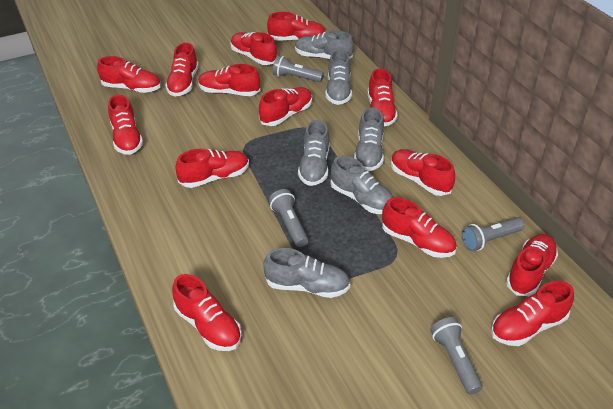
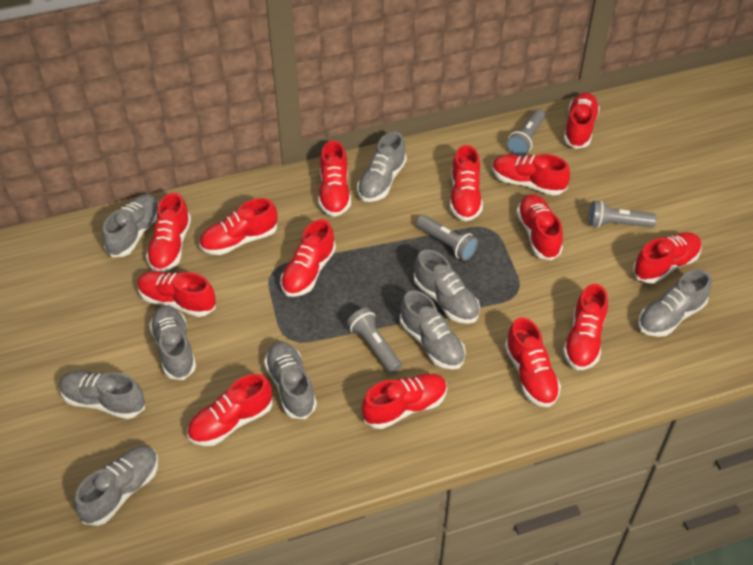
grey shoe: [263,248,350,298] [295,30,354,59] [298,120,329,186] [325,50,352,105] [330,156,394,214] [354,107,384,171] = 6 -> [59,371,145,419] [74,446,158,526] [102,194,159,257] [149,306,196,380] [264,342,317,419] [357,132,407,202] [400,291,466,370] [414,250,480,324] [638,270,712,337] = 9

